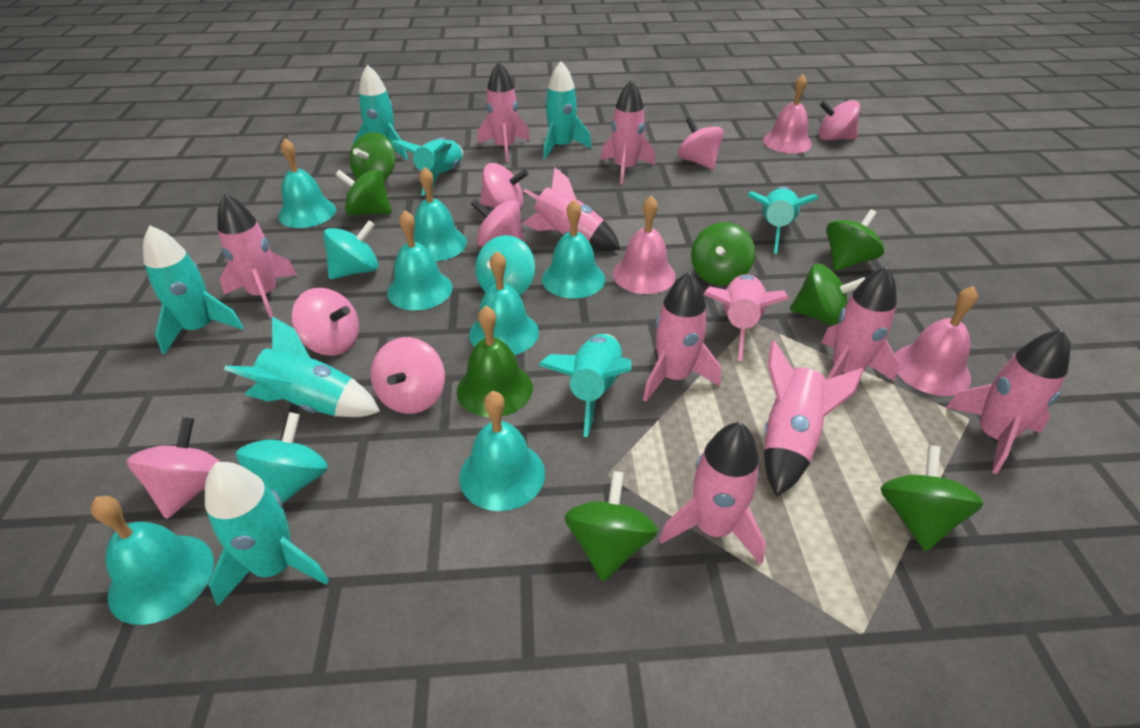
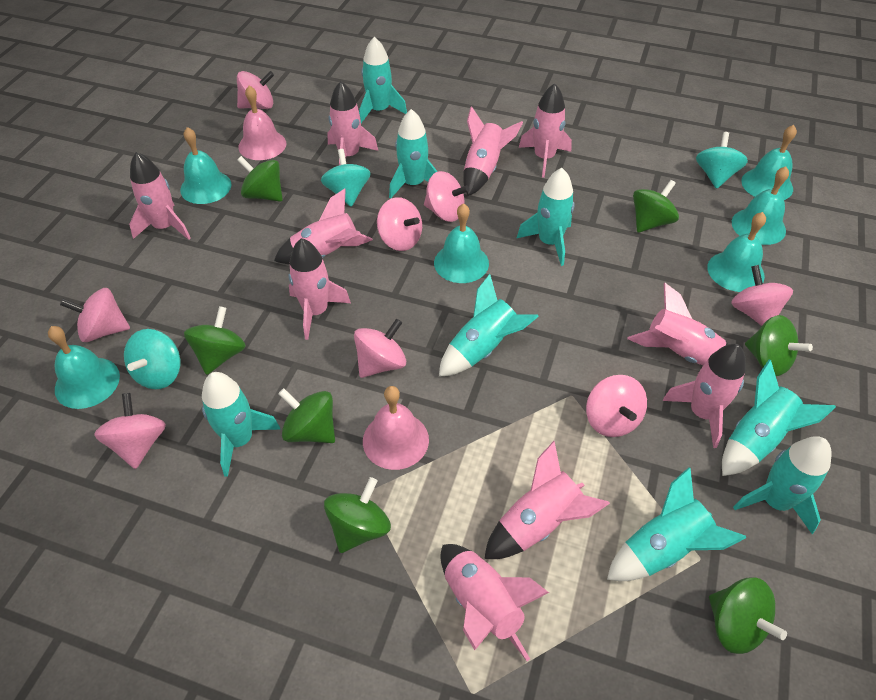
green bell: [457,306,533,417] = 1 -> none = 0
pink bell: [613,196,676,294] [763,74,812,154] [895,286,978,396] = 3 -> [238,86,286,160] [363,386,429,470] = 2
pink spinning top: [127,417,221,519] [292,288,359,356] [371,337,445,414] [471,199,524,247] [480,163,528,210] [678,117,724,170] [818,100,860,141] = 7 -> [60,288,130,342] [94,393,166,469] [237,71,274,109] [354,319,406,378] [377,197,422,251] [424,171,470,222] [586,375,647,437] [731,265,793,326] = 8
turquoise bell: [91,496,214,625] [278,138,336,228] [387,210,453,311] [414,167,467,261] [459,391,545,511] [469,251,539,355] [542,200,605,299] = 7 -> [48,326,120,409] [180,127,231,204] [434,203,489,283] [707,212,766,292] [732,166,789,245] [741,125,797,200] = 6

